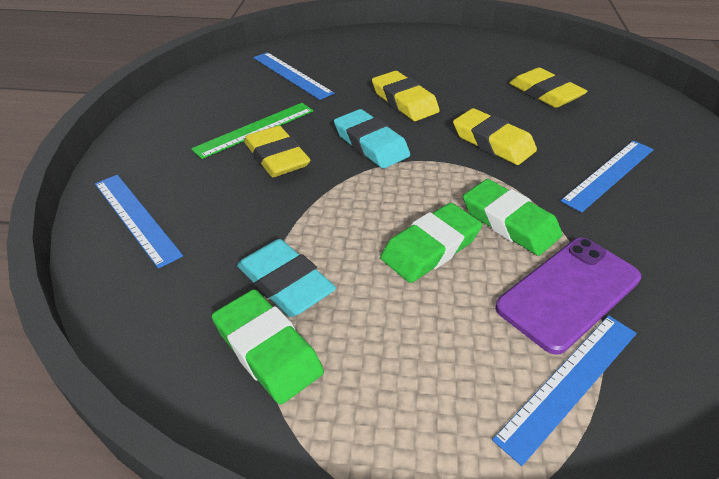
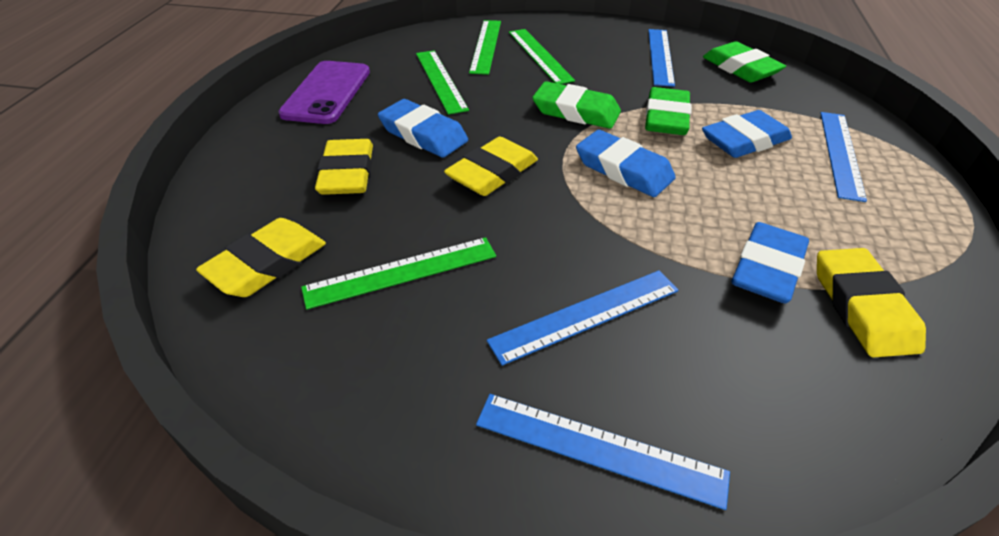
blue eraser: none = 0 -> [378,99,468,158] [576,130,676,197] [702,110,792,158] [732,222,809,304] = 4
green ruler: [191,103,314,159] = 1 -> [301,237,496,309] [416,50,469,115] [469,20,501,75] [509,29,575,84] = 4
turquoise eraser: [237,239,336,317] [334,109,410,169] = 2 -> none = 0

